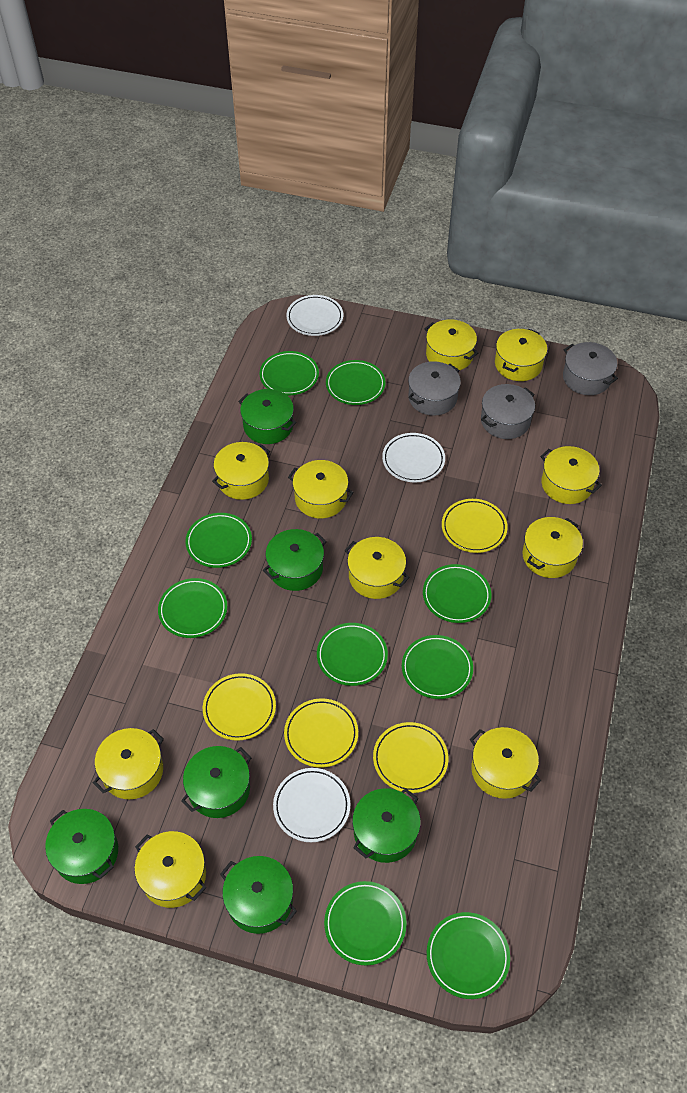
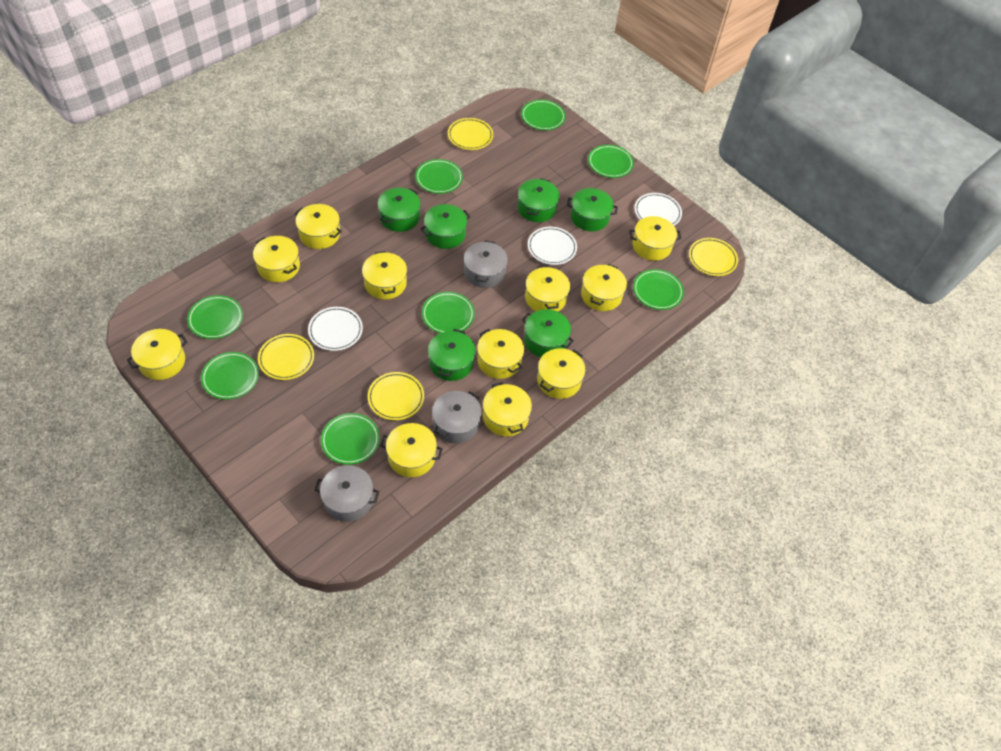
green plate: [158,578,227,638] [185,513,252,568] [260,351,319,395] [317,623,388,686] [324,881,407,966] [326,360,385,405] [402,635,473,699] [423,564,491,623] [427,912,510,999] = 9 -> [187,295,243,339] [201,352,259,400] [321,413,380,465] [415,159,463,194] [422,292,475,333] [521,100,566,130] [588,145,634,178] [633,269,684,310] = 8
yellow pot: [93,728,164,799] [134,831,206,908] [212,442,270,500] [288,460,354,518] [345,537,410,599] [424,319,478,370] [470,727,541,799] [495,328,547,381] [522,517,583,578] [540,446,602,504] = 10 -> [127,329,187,380] [253,236,300,282] [295,204,342,249] [362,251,407,299] [380,423,443,477] [477,329,524,379] [483,382,532,436] [525,266,570,312] [537,348,586,399] [581,264,627,311] [629,216,681,261] = 11

